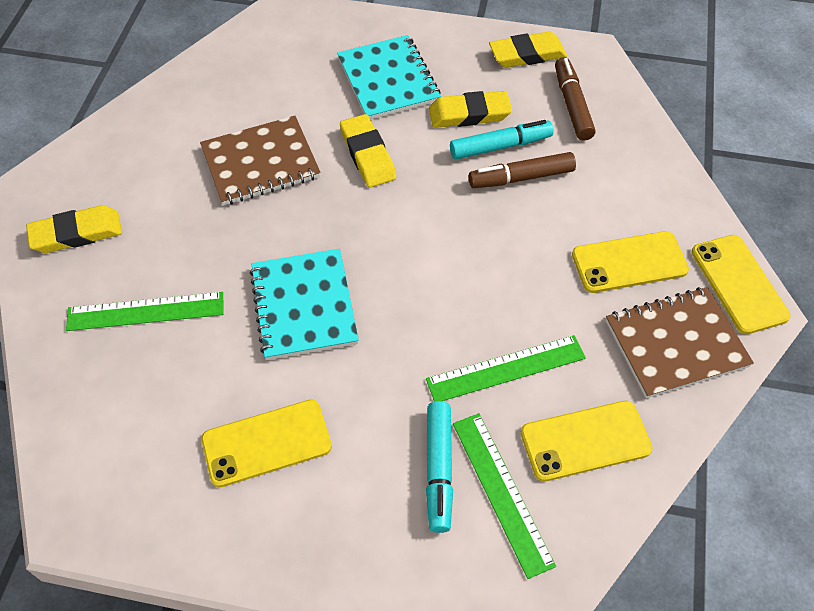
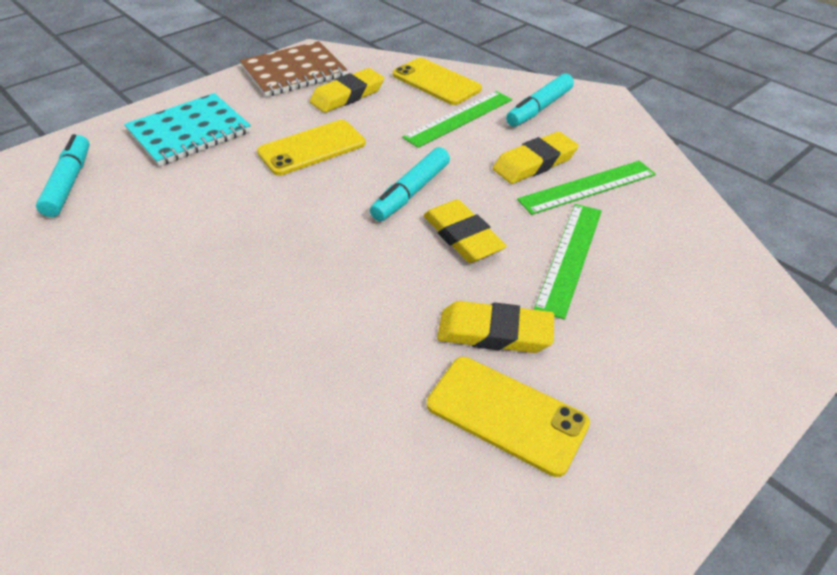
brown marker: [469,152,576,188] [555,57,596,141] = 2 -> none = 0
brown notebook: [200,116,321,205] [606,287,754,398] = 2 -> [240,41,347,97] = 1
turquoise marker: [426,401,453,533] [450,120,554,159] = 2 -> [36,134,89,217] [370,147,450,221] [506,73,574,127] = 3
turquoise notebook: [250,249,359,360] [337,35,441,120] = 2 -> [124,93,251,166] = 1
yellow phone: [201,399,332,487] [521,401,653,482] [572,231,689,293] [691,235,791,334] = 4 -> [257,120,366,176] [393,58,482,105] [427,357,590,477] = 3

